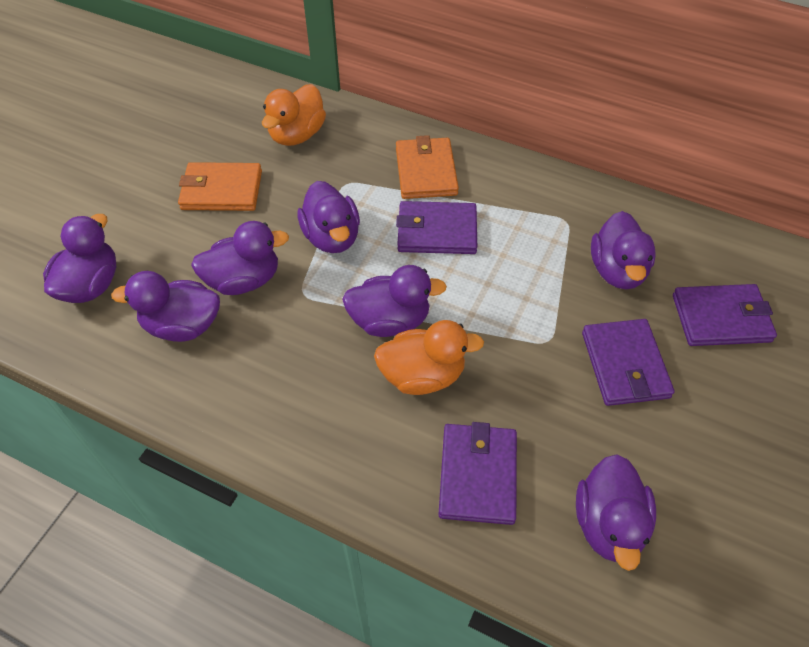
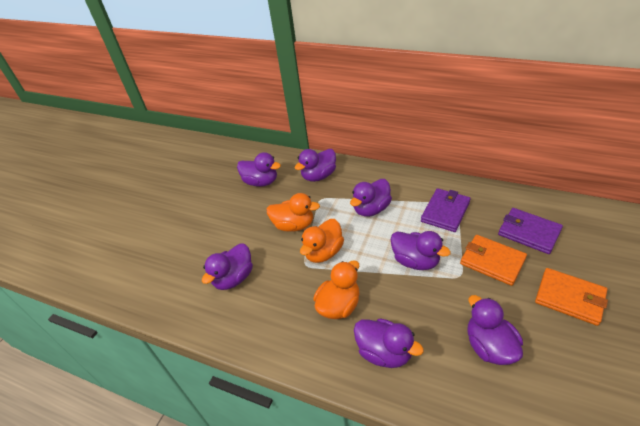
orange duck: [262,84,326,146] [374,320,484,395] = 2 -> [267,193,320,232] [300,219,344,263] [313,260,359,319] = 3
purple wallet: [396,201,477,254] [438,422,517,525] [582,319,675,406] [673,284,777,346] = 4 -> [421,188,471,232] [498,208,563,254] = 2

